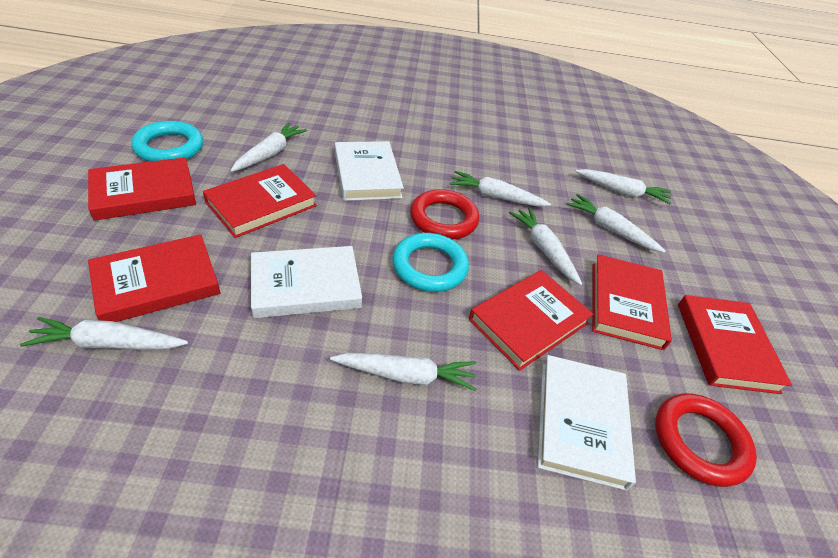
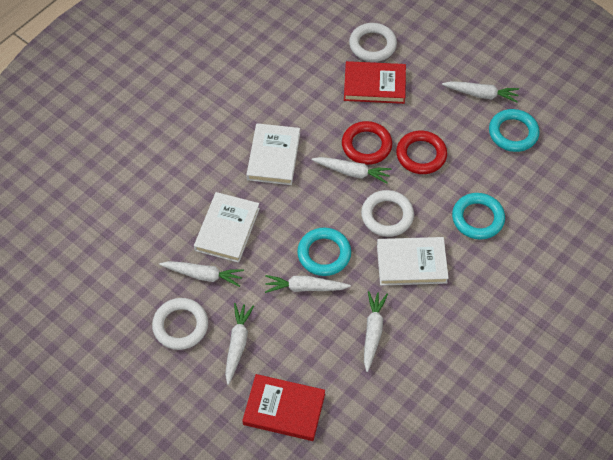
red book: [88,157,196,221] [88,234,221,322] [203,164,317,238] [469,270,594,371] [592,254,672,350] [678,295,792,394] = 6 -> [242,374,325,441] [344,61,406,104] = 2
turquoise ring: [131,121,203,162] [392,233,469,292] = 2 -> [297,228,351,276] [452,193,505,240] [489,109,539,152] = 3
white carrot: [20,317,188,350] [230,122,307,172] [330,353,477,391] [449,171,551,207] [509,207,582,285] [566,194,666,253] [575,169,671,204] = 7 -> [159,261,244,287] [225,303,254,385] [265,275,351,293] [312,157,392,184] [364,291,388,372] [442,81,519,103] = 6
white ring: none = 0 -> [152,298,208,350] [349,23,397,62] [361,190,414,237] = 3

